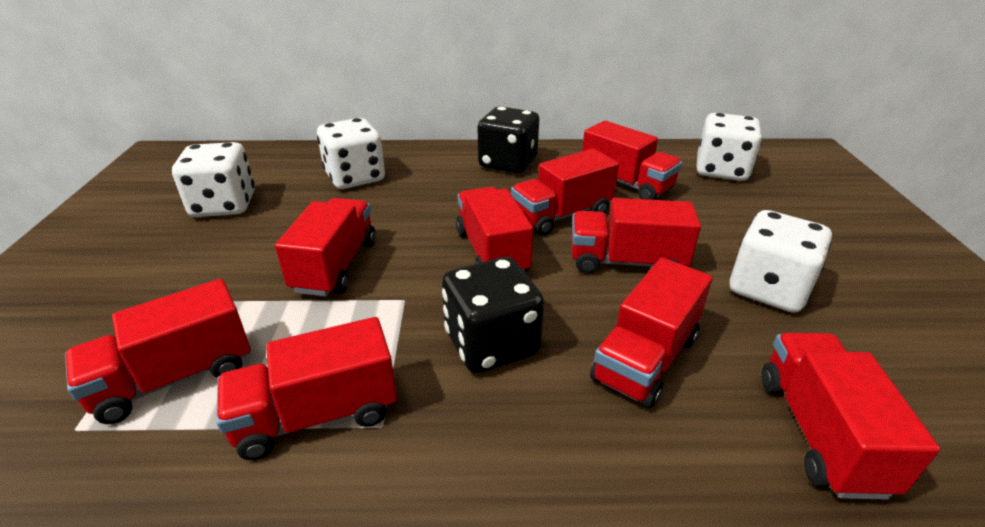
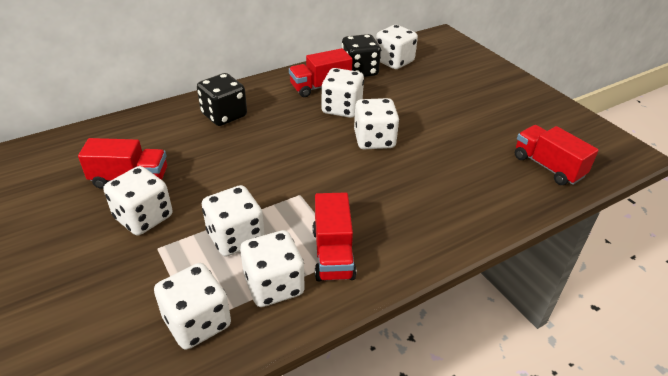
red truck: [65,279,251,424] [216,317,397,460] [275,198,376,297] [456,187,533,271] [511,149,619,236] [571,198,701,274] [582,121,682,200] [590,258,713,408] [762,333,940,499] = 9 -> [78,138,167,189] [289,48,353,97] [312,192,357,281] [515,125,599,185] = 4
white dice: [172,142,255,217] [317,118,385,189] [697,113,762,181] [730,210,832,313] = 4 -> [103,166,172,235] [154,263,231,350] [202,185,265,257] [240,230,305,307] [321,68,364,118] [354,98,399,149] [376,25,418,69] = 7

